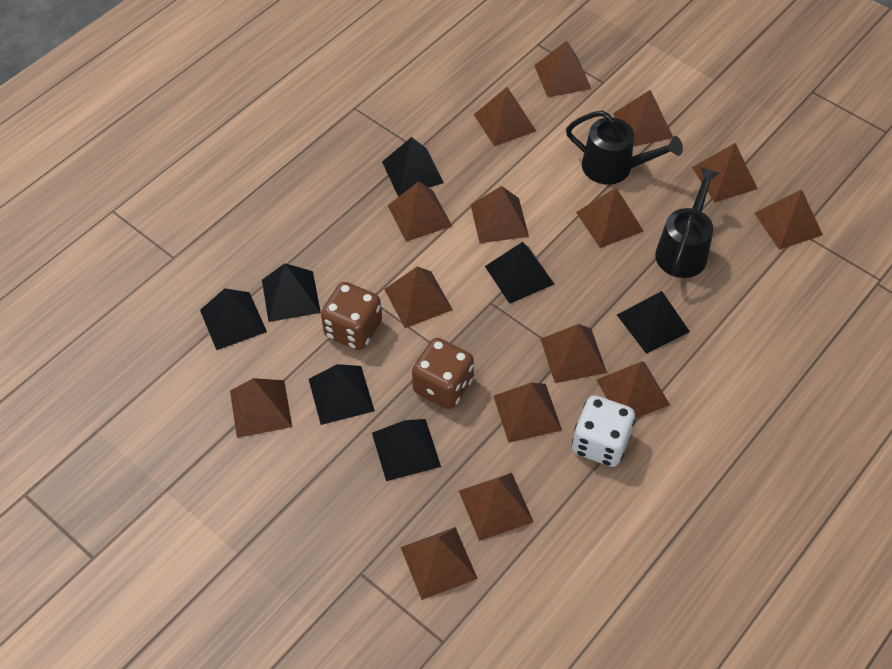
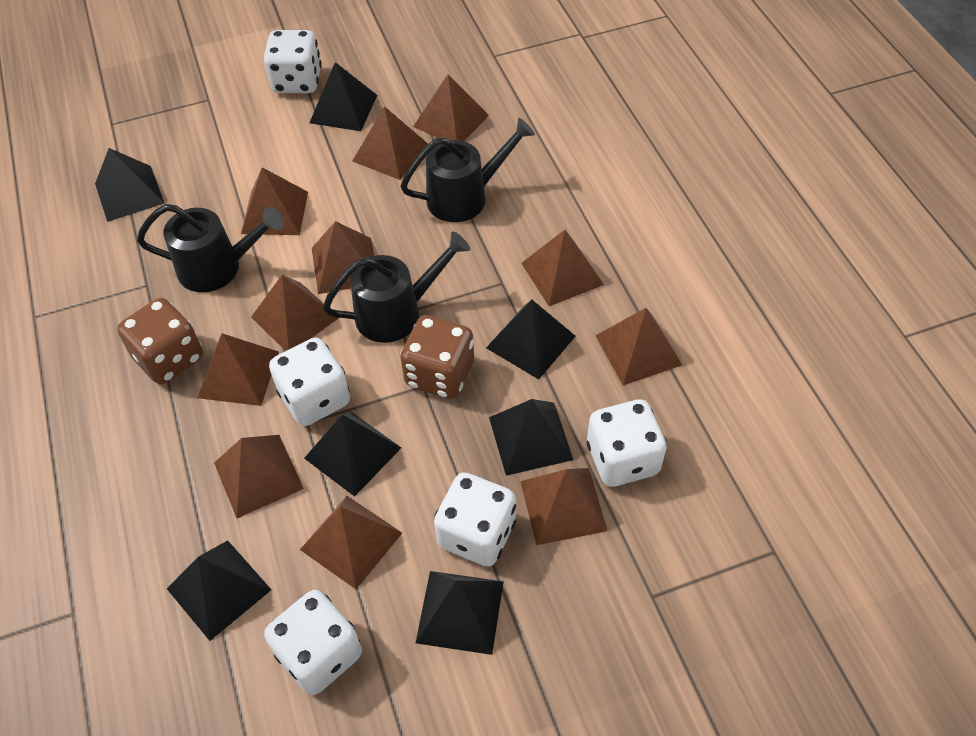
black watering can: [566,111,683,185] [655,167,720,278] = 2 -> [137,204,284,292] [323,231,470,343] [400,118,535,222] = 3
brown pyramid: [230,378,292,438] [384,266,453,328] [388,181,452,242] [401,527,478,600] [459,473,534,541] [471,186,529,243] [474,87,536,146] [494,383,562,443] [534,41,591,97] [541,324,607,383] [576,188,644,248] [597,362,670,418] [613,90,673,147] [692,143,758,202] [755,189,823,250] = 15 -> [197,333,279,406] [214,435,304,518] [241,167,308,235] [251,275,339,351] [300,496,402,589] [312,221,374,294] [352,106,428,180] [413,74,489,141] [521,230,604,306] [521,468,607,545] [595,308,682,385] = 11
white dice: [572,395,635,467] = 1 -> [264,30,322,93] [264,590,362,695] [269,338,350,426] [434,472,516,566] [587,399,667,487] = 5

